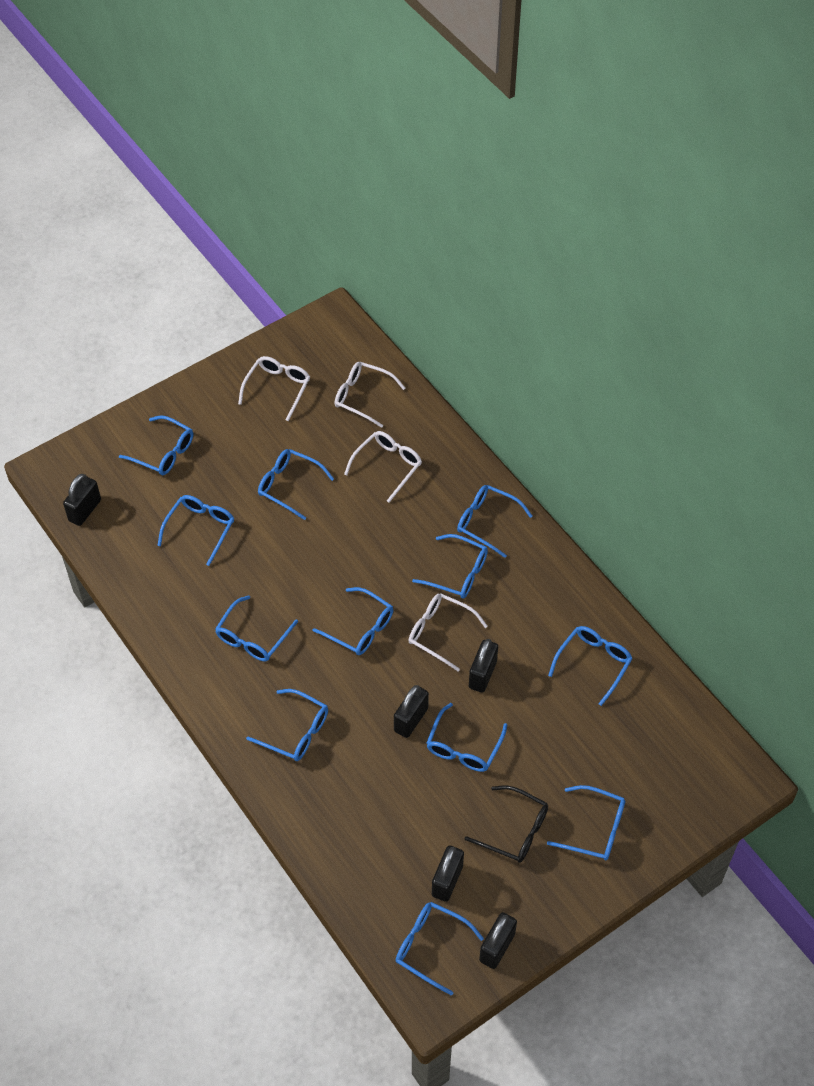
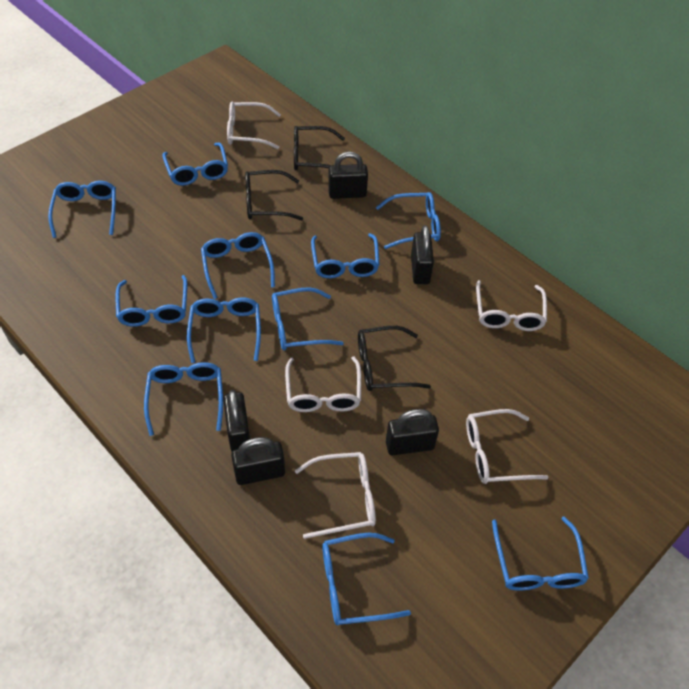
black glasses: [465,786,548,863] = 1 -> [245,170,303,221] [294,126,345,170] [358,326,431,391] = 3
blue glasses: [119,415,193,475] [157,495,234,566] [215,595,298,661] [246,689,328,761] [258,449,334,520] [312,587,393,655] [395,902,484,996] [412,534,488,599] [426,703,507,772] [457,485,532,558] [547,785,625,861] [548,626,633,706] = 12 -> [48,181,116,238] [116,275,188,327] [144,362,223,436] [162,143,228,186] [187,297,261,363] [201,232,275,299] [272,287,344,351] [311,233,379,278] [322,533,411,625] [376,192,441,249] [492,516,589,591] = 11
white glasses: [238,356,310,421] [334,362,405,428] [344,431,422,503] [408,594,488,671] = 4 -> [227,102,281,149] [285,356,361,412] [295,452,376,539] [466,409,549,484] [476,280,547,331] = 5

